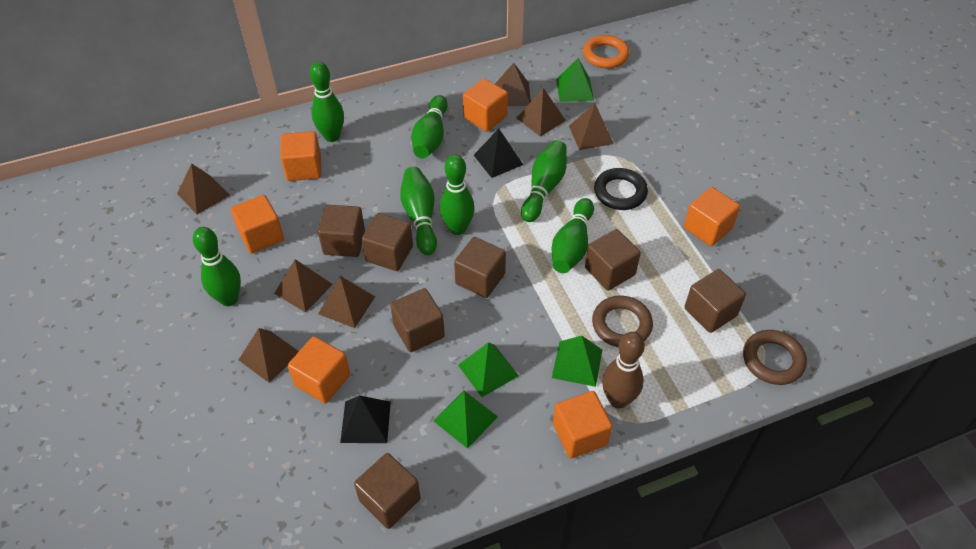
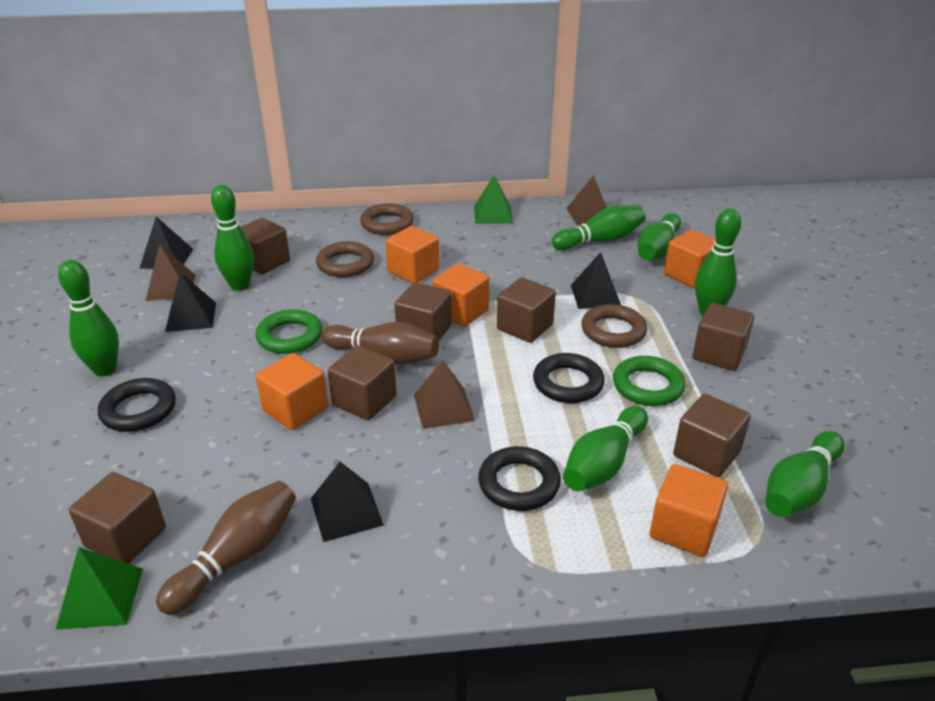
black pyramid: [340,395,391,443] [474,129,523,178] = 2 -> [140,217,193,269] [165,272,216,332] [311,462,384,542] [571,252,621,309] = 4
black ring: [594,168,648,210] = 1 -> [98,378,176,432] [478,446,561,511] [533,353,605,403] = 3
brown bowling pin: [602,332,645,408] = 1 -> [156,481,296,615] [322,322,439,364] = 2
brown pyramid: [177,163,230,215] [239,328,299,383] [274,259,333,312] [318,276,375,328] [495,63,531,106] [517,88,566,137] [569,103,614,150] = 7 -> [145,244,195,301] [414,360,475,429] [566,175,607,225] = 3
brown ring: [592,296,653,347] [743,330,807,385] = 2 -> [316,241,374,277] [360,203,414,235] [581,304,647,348] = 3
green pyramid: [433,391,498,449] [458,342,519,397] [552,336,602,387] [556,58,594,102] = 4 -> [56,547,143,630] [474,175,513,224] = 2
green ring: none = 0 -> [255,309,323,354] [613,356,686,406] = 2
orange cube: [231,195,284,253] [280,131,321,181] [288,336,350,404] [463,78,508,132] [553,391,613,458] [684,187,740,246] = 6 -> [256,353,328,430] [386,226,440,283] [432,264,489,327] [650,464,728,557] [664,230,716,288] = 5
orange ring: [583,35,630,69] = 1 -> none = 0

